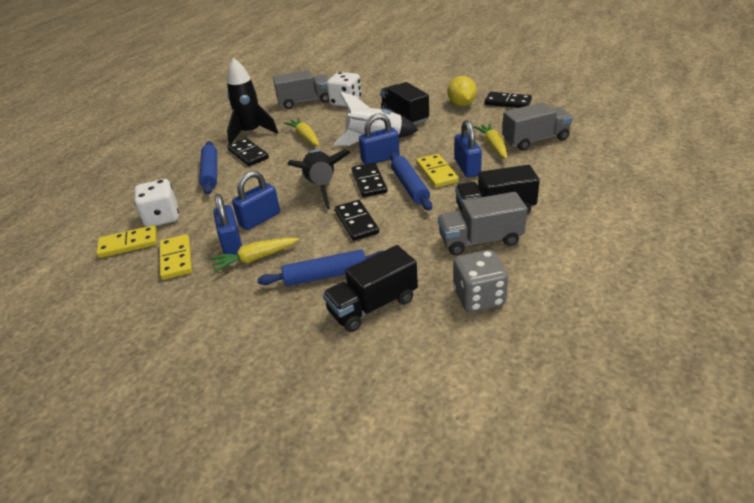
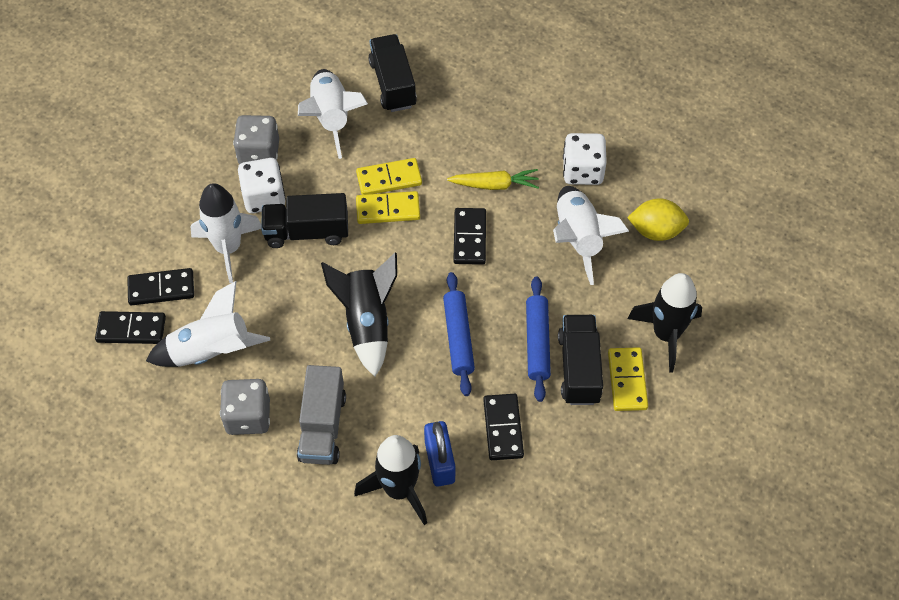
black rocket: [227,58,278,145] [287,149,350,210] = 2 -> [321,253,397,377] [354,435,427,525] [627,273,702,372] = 3
blue padlock: [213,194,242,255] [232,171,280,230] [359,114,400,164] [455,120,482,177] = 4 -> [424,421,455,486] = 1
blue rolling pin: [199,141,217,195] [258,250,383,286] [390,152,432,210] = 3 -> [443,272,475,396] [526,277,551,402] = 2
grey dice: [453,250,508,312] = 1 -> [220,379,270,435] [233,115,279,164] = 2
grey truck: [273,70,329,109] [438,192,527,255] [502,102,573,150] = 3 -> [297,365,346,465] = 1
white rocket: [334,92,418,146] = 1 -> [146,281,270,367] [191,183,262,283] [298,69,368,159] [553,186,629,285] = 4
yellow carrot: [210,238,299,272] [284,118,319,146] [473,123,507,159] = 3 -> [447,169,539,190] = 1

